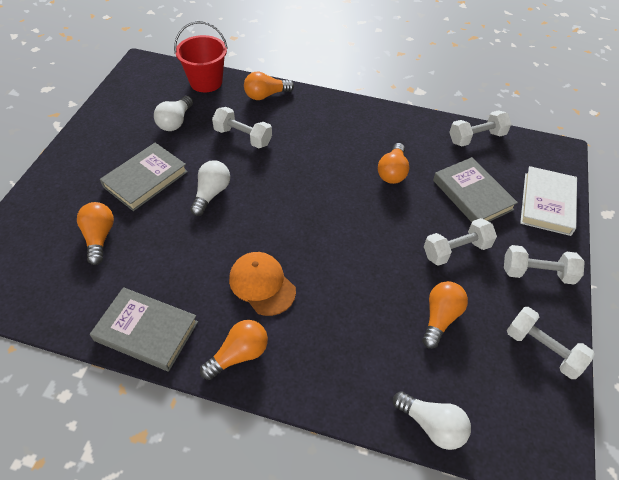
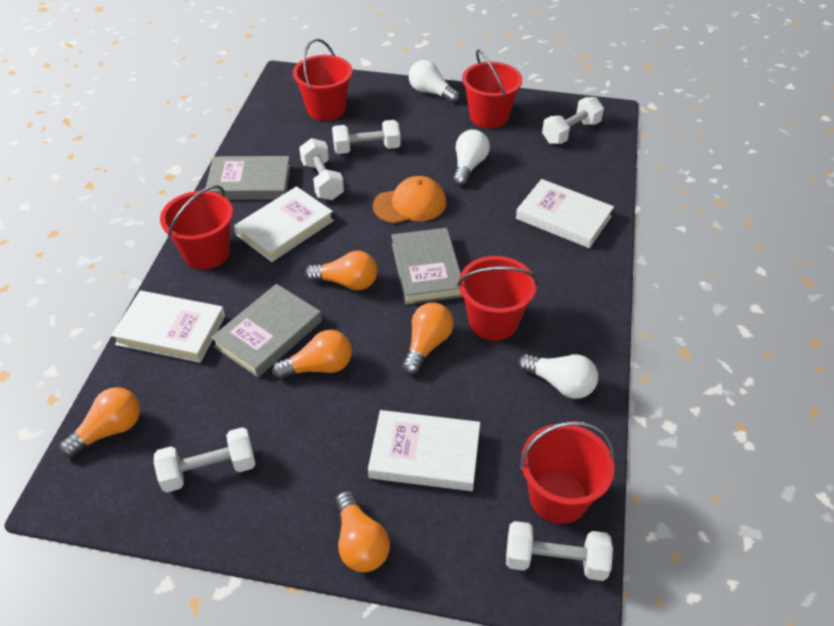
red bucket: [174,21,228,92] = 1 -> [160,185,233,269] [293,39,353,121] [457,256,538,341] [462,49,522,128] [520,421,615,524] = 5
white book: [520,166,577,236] = 1 -> [111,290,225,363] [234,186,334,262] [368,410,480,491] [516,179,614,248] = 4

